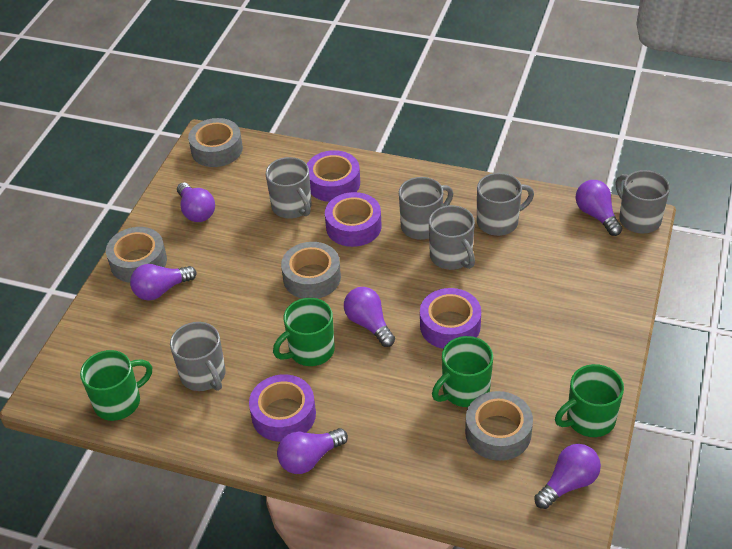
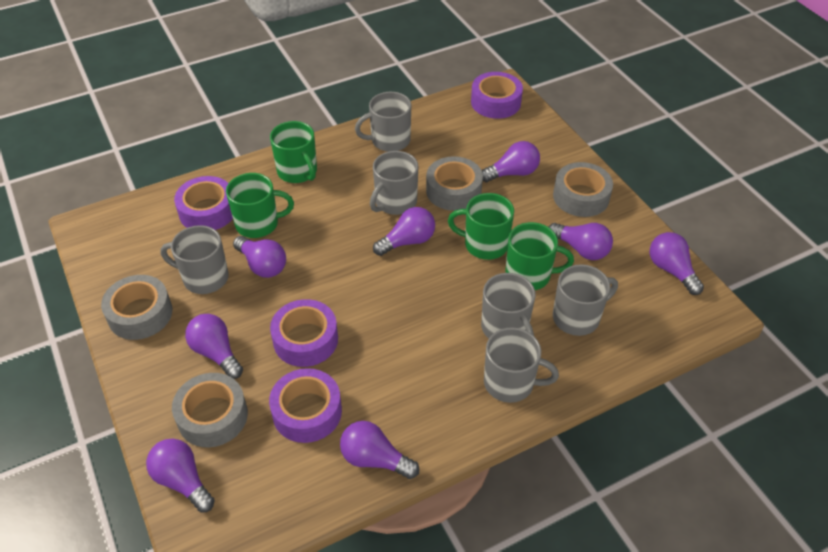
purple light bulb: [130,264,196,300] [177,182,215,222] [277,428,348,474] [344,287,395,347] [534,444,601,509] [576,180,622,236] = 6 -> [146,439,215,513] [185,314,243,379] [233,236,286,278] [340,421,419,479] [373,207,435,256] [482,141,540,182] [549,223,613,260] [650,232,704,295] = 8

